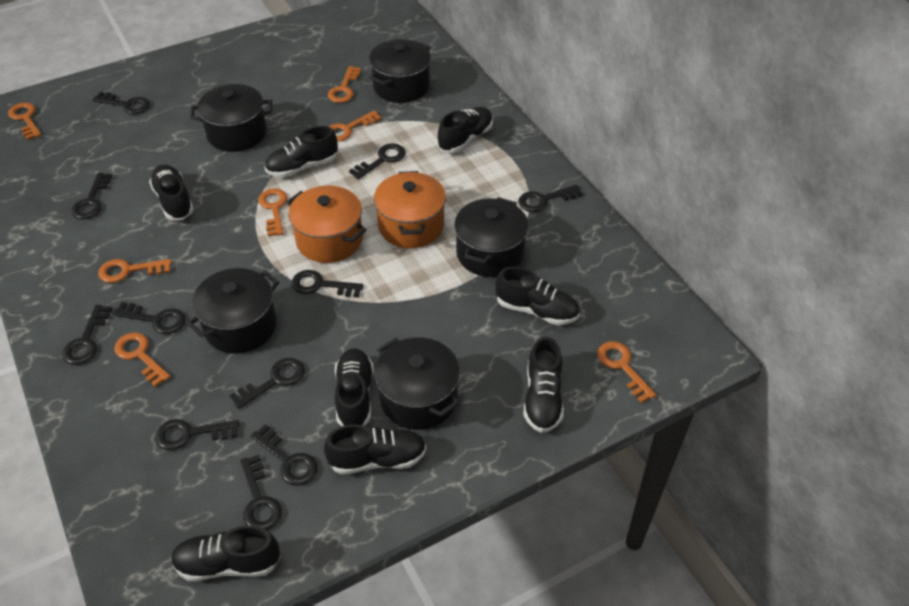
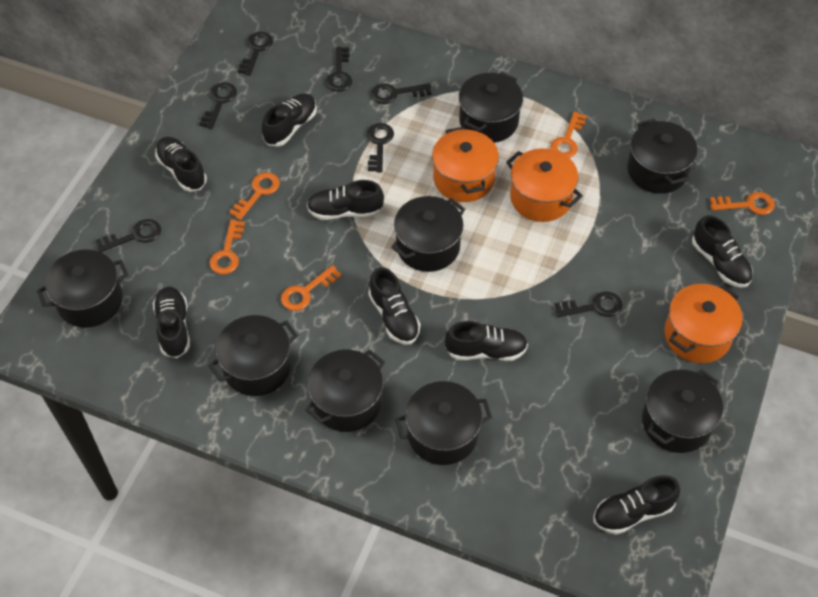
black key: [62,305,112,365] [71,173,112,219] [92,92,150,114] [113,302,186,334] [155,419,239,450] [229,358,305,409] [240,455,282,530] [251,424,318,486] [291,270,363,298] [349,143,406,179] [518,185,583,212] = 11 -> [95,219,161,252] [199,82,237,129] [238,32,273,76] [326,47,352,92] [367,123,394,172] [371,83,431,104] [554,291,623,317] = 7
black pot: [187,268,280,354] [190,84,272,152] [369,39,431,103] [375,338,460,430] [454,197,529,277] = 5 -> [37,249,128,328] [209,315,298,396] [305,349,385,432] [391,196,465,272] [395,381,492,465] [459,72,523,143] [627,119,697,194] [642,369,723,453] = 8
orange key: [8,103,41,140] [98,259,172,283] [114,333,171,387] [258,188,288,236] [328,66,361,103] [328,110,382,142] [597,341,656,403] = 7 -> [210,220,245,274] [229,172,280,220] [281,265,342,311] [550,112,587,158] [710,192,775,215] = 5
orange pot: [287,186,367,263] [374,171,446,248] = 2 -> [432,127,499,202] [506,148,583,222] [664,284,743,363] = 3

